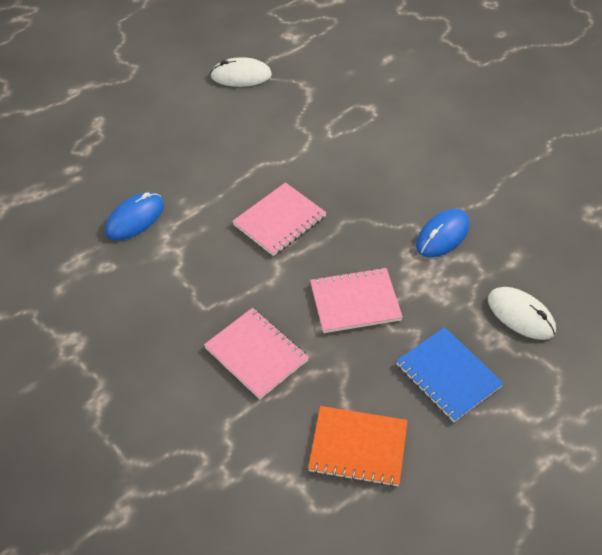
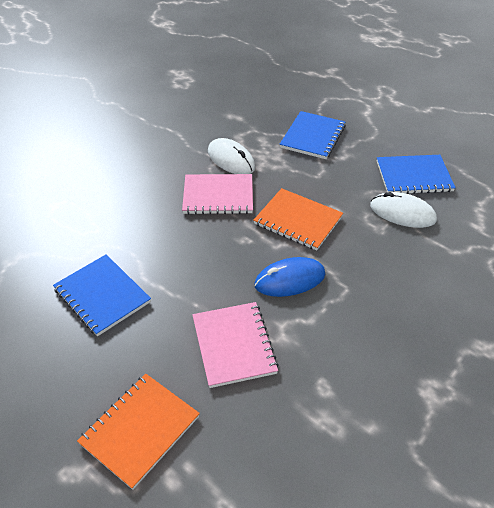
blue mouse: [105,192,164,240] [416,209,470,257] = 2 -> [254,257,325,297] = 1
blue notebook: [396,327,504,422] = 1 -> [53,254,151,336] [279,111,346,159] [377,155,456,194] = 3
orange notebook: [308,406,408,487] = 1 -> [77,374,200,490] [253,188,343,251] = 2
pink notebook: [204,308,309,399] [232,182,327,256] [310,267,403,333] = 3 -> [182,174,253,215] [192,302,279,388] = 2

